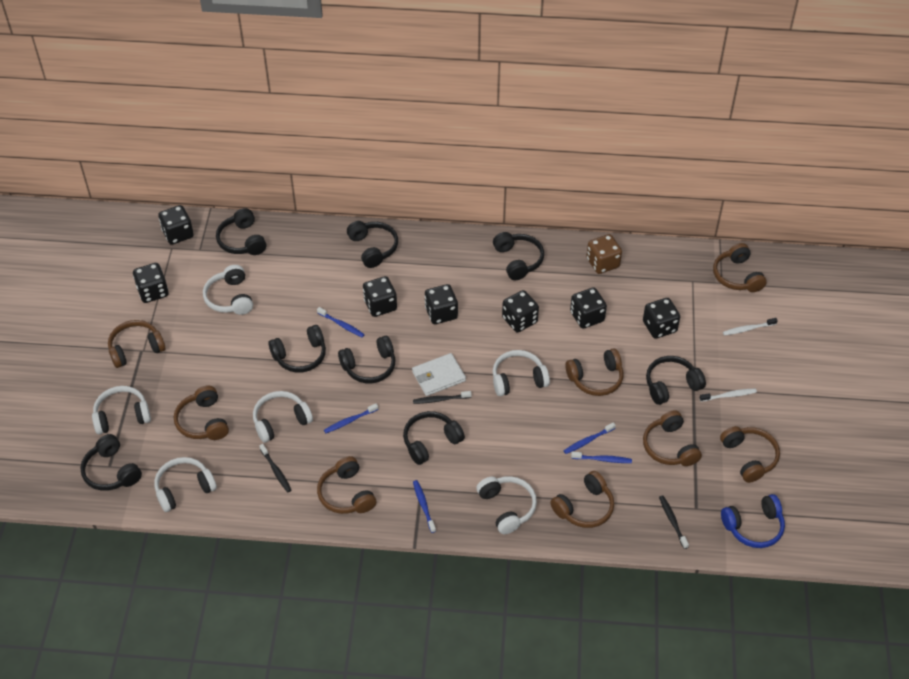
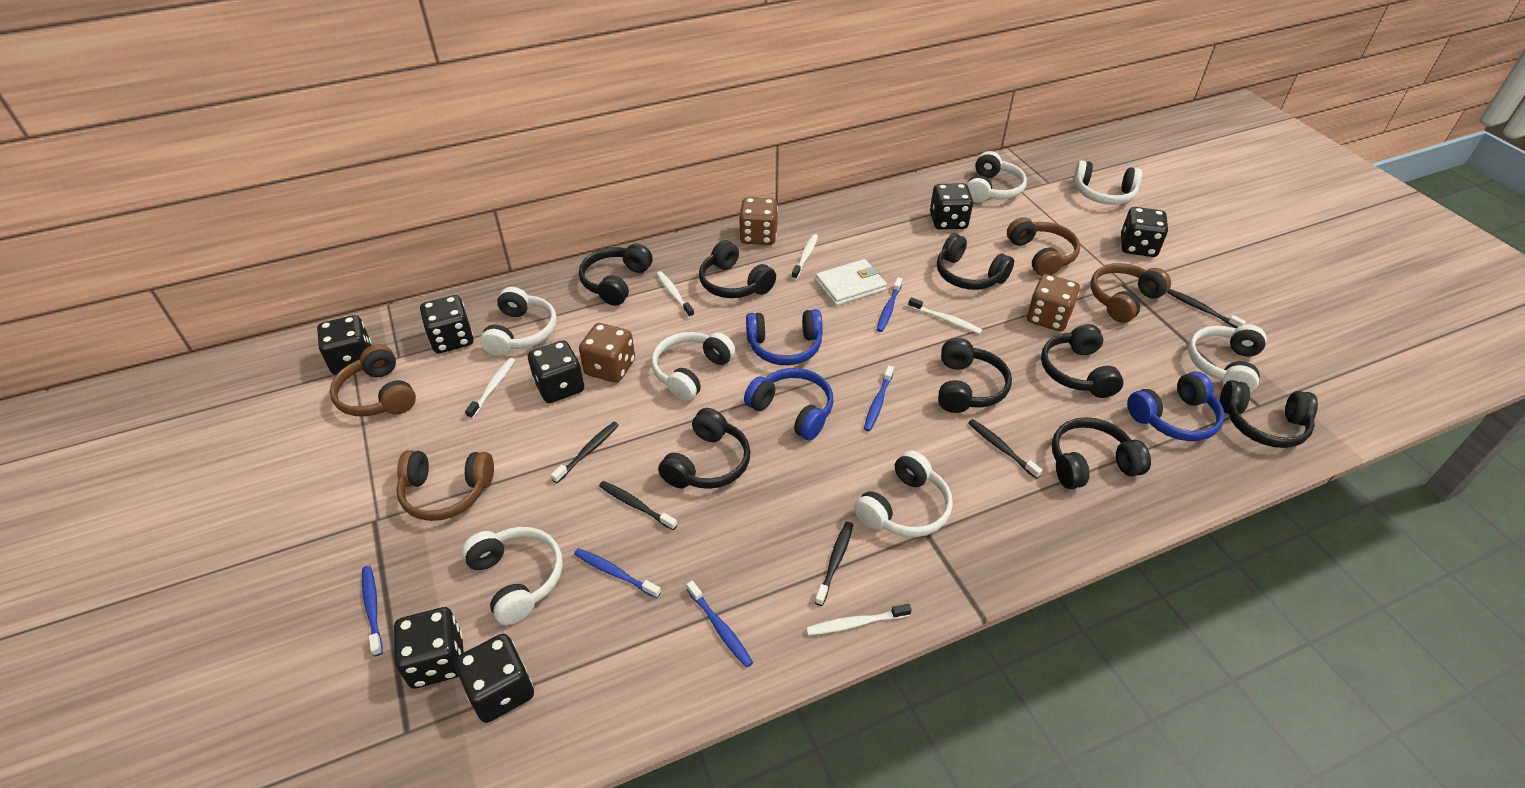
black toothbrush: [259,444,291,492] [413,391,472,404] [659,495,689,549] = 3 -> [551,422,619,483] [599,481,677,530] [815,522,853,606] [968,419,1042,479] [1167,289,1246,328] = 5
blue headphones: [721,494,785,548] = 1 -> [744,368,834,441] [746,309,823,365] [1127,371,1225,441] = 3
brown dice: [586,234,622,274] = 1 -> [579,323,635,383] [739,197,778,245] [1027,274,1080,331] = 3
brown headphones: [108,320,166,368] [174,386,229,440] [317,456,376,514] [550,471,614,528] [565,348,623,396] [643,410,702,466] [713,243,767,292] [720,426,780,483] = 8 -> [330,344,416,417] [396,450,494,521] [1007,217,1080,276] [1090,263,1171,323] = 4
white headphones: [92,386,151,435] [154,457,217,512] [203,265,253,315] [253,391,313,443] [476,476,537,534] [493,350,550,396] = 6 -> [462,527,563,625] [480,287,557,356] [651,332,735,401] [854,450,953,537] [966,151,1027,203] [1073,160,1142,205] [1188,325,1267,392] = 7
white toothbrush: [700,389,757,402] [723,318,778,335] = 2 -> [465,358,515,419] [657,271,694,318] [791,234,818,280] [806,604,912,635] [908,297,982,334] = 5

